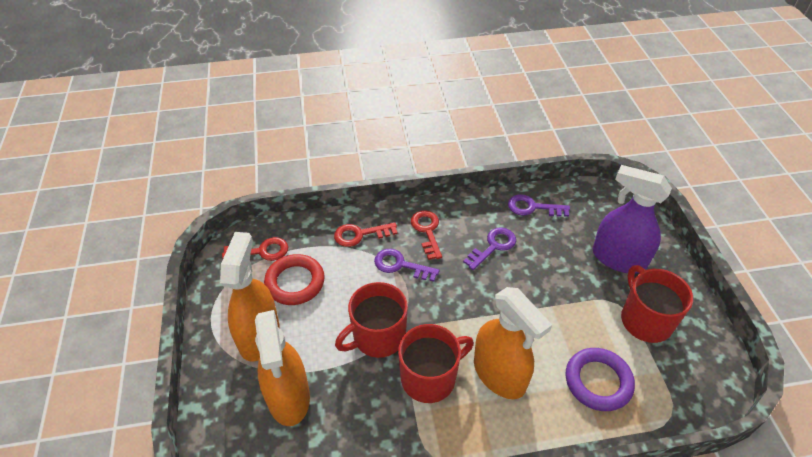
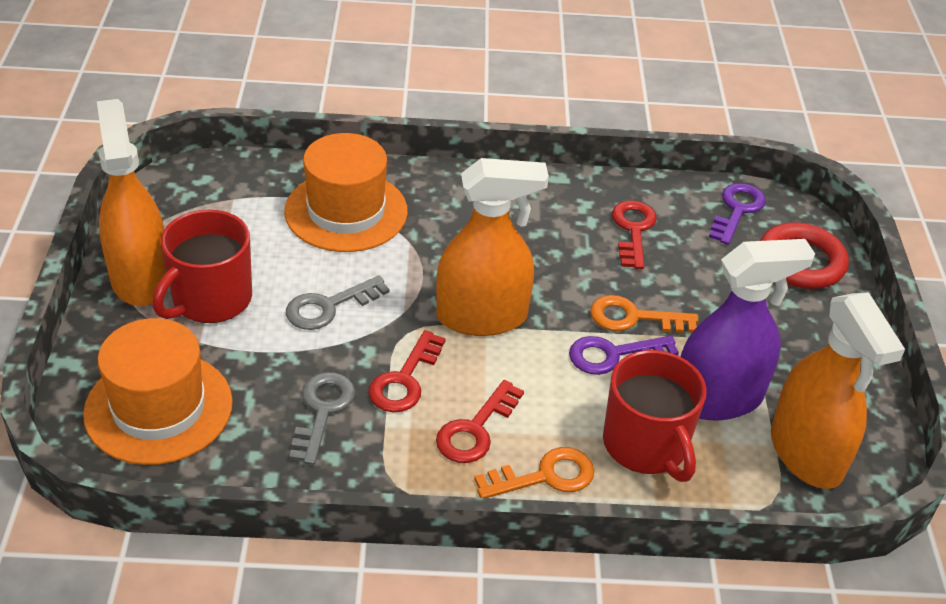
grey key: none = 0 -> [286,276,390,330] [289,372,355,465] = 2
orange hat: none = 0 -> [83,318,233,465] [284,133,408,252] = 2
orange key: none = 0 -> [474,447,594,498] [590,295,698,333] = 2
purple key: [374,249,439,282] [463,227,516,270] [508,194,570,217] = 3 -> [569,336,679,375] [709,183,766,245] = 2
purple ring: [566,348,635,411] = 1 -> none = 0
red mug: [335,282,408,358] [398,324,474,403] [621,265,693,343] = 3 -> [152,210,252,323] [603,350,707,482] = 2

